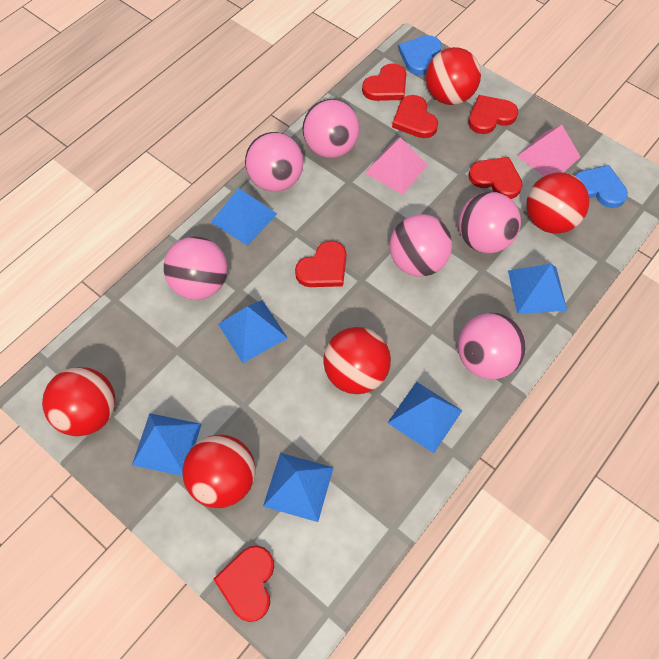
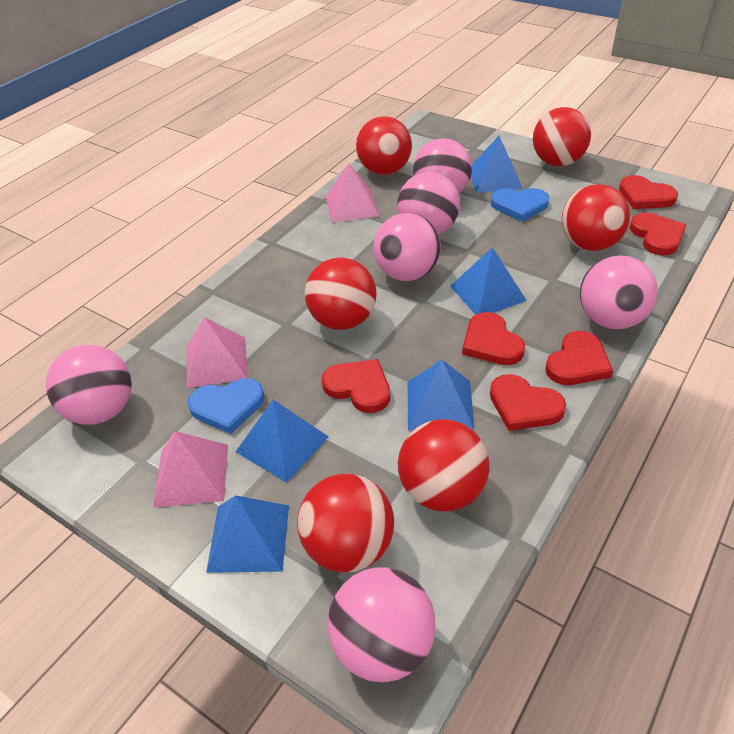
blue pyramid: [132,413,201,476] [211,188,277,246] [218,300,287,363] [263,453,334,522] [388,382,462,453] [508,264,567,314] = 6 -> [206,495,289,573] [236,400,329,483] [408,359,474,430] [450,247,527,315] [471,136,523,193] = 5
pink pyramid: [365,137,428,195] [517,125,580,176] = 2 -> [153,431,228,507] [187,317,248,388] [326,163,379,223] = 3
red ball: [42,367,115,436] [182,434,256,508] [323,327,391,394] [426,47,481,105] [526,173,589,234] = 5 -> [297,474,394,573] [305,257,377,330] [356,116,412,175] [398,419,490,511] [533,107,591,166] [562,184,630,251] = 6

